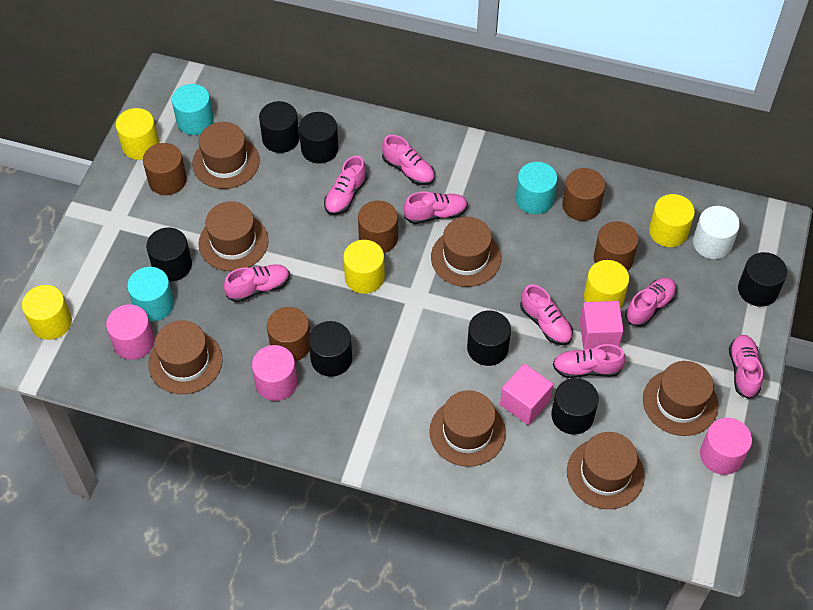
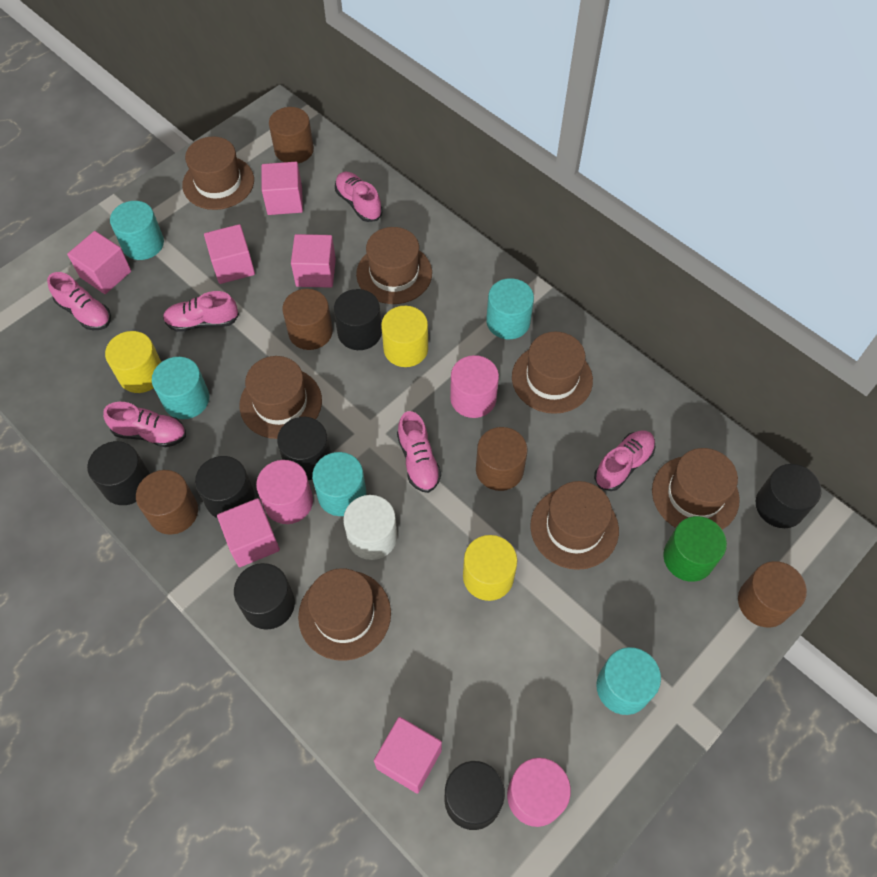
green cylinder: none = 0 -> [663,516,727,582] = 1
pink cube: [500,364,553,425] [580,301,624,349] = 2 -> [67,231,131,294] [204,224,255,284] [217,498,280,567] [261,162,303,215] [291,234,336,288] [374,717,442,794] = 6
pink shoe: [224,264,290,302] [324,156,367,215] [382,135,435,185] [404,191,468,224] [520,284,573,345] [553,344,626,378] [625,278,677,327] [729,335,763,399] = 8 -> [47,272,111,330] [103,402,186,447] [163,291,239,332] [335,172,382,222] [397,411,441,493] [594,430,656,491] = 6
turquoise cylinder: [127,267,174,321] [172,84,214,135] [516,162,557,214] = 3 -> [110,201,164,260] [152,357,209,419] [312,452,366,516] [486,278,534,339] [596,647,661,715] = 5
yellow cylinder: [22,285,72,340] [116,108,159,160] [343,240,385,294] [584,260,629,308] [649,194,695,247] = 5 -> [105,331,161,393] [381,306,428,367] [463,535,517,601] = 3

